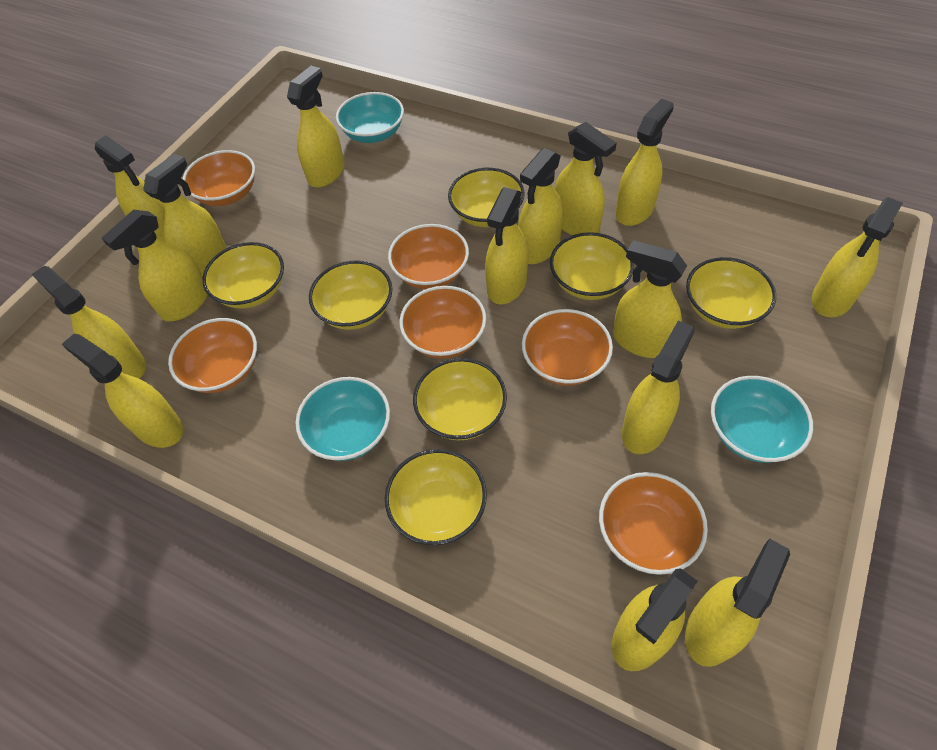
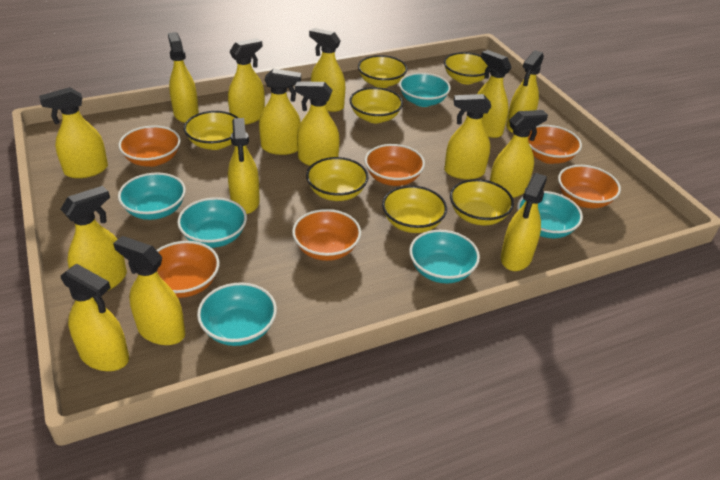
turquoise bowl: [296,377,390,461] [336,92,404,143] [711,376,813,463] = 3 -> [118,172,186,220] [177,197,247,248] [197,283,277,346] [399,73,451,107] [409,230,480,283] [517,191,583,238] = 6

